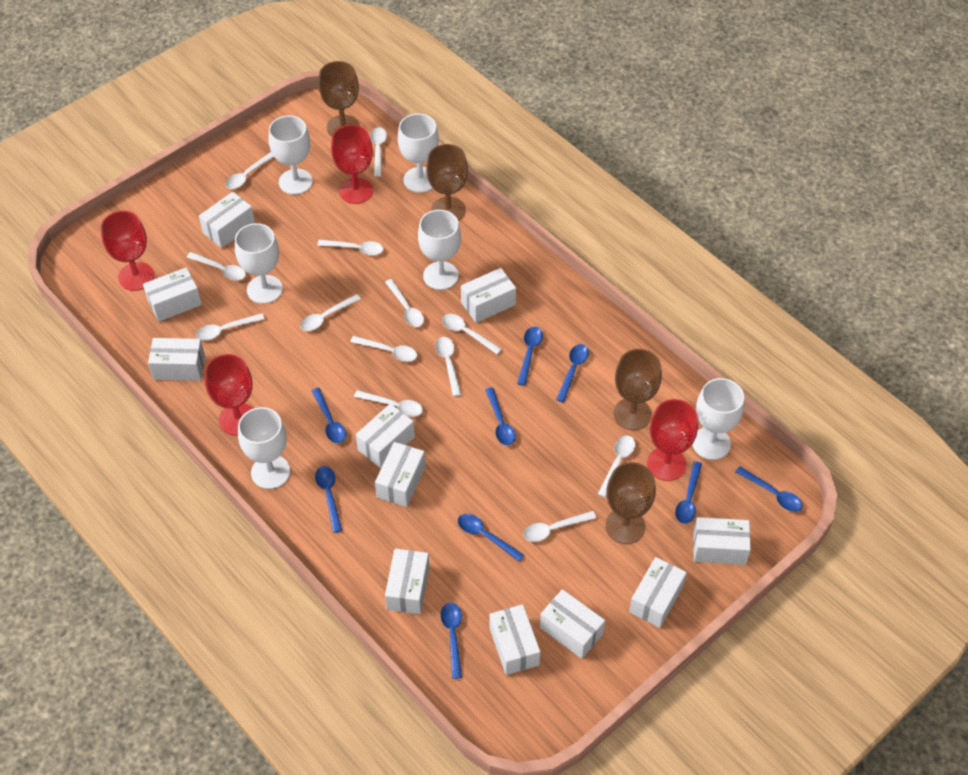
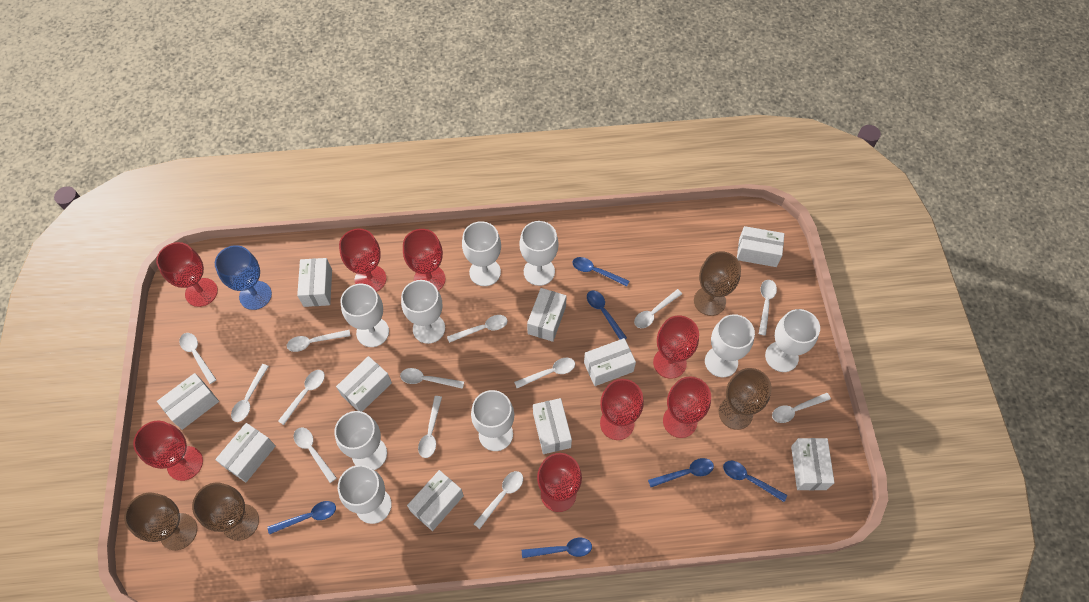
blue goblet: none = 0 -> [215,245,272,310] = 1
blue spoon: [311,388,346,443] [315,466,342,533] [440,603,462,679] [458,514,524,561] [485,387,516,445] [517,327,543,386] [556,344,589,402] [675,461,702,524] [735,466,803,512] = 9 -> [267,501,336,535] [522,538,592,558] [572,257,629,287] [587,291,627,339] [648,458,714,487] [723,461,787,502] = 6
red goblet: [101,210,154,291] [205,354,254,436] [331,125,373,204] [647,399,698,481] = 4 -> [133,421,203,481] [156,242,218,307] [339,228,386,292] [403,229,445,291] [537,453,582,512] [600,379,644,440] [653,316,699,379] [663,376,711,438] = 8
white box: [143,267,202,322] [148,338,205,381] [199,192,255,248] [356,404,415,468] [375,442,425,507] [385,549,429,614] [461,268,516,323] [489,604,540,675] [540,589,605,659] [629,557,687,628] [693,517,751,565] = 11 -> [157,373,219,430] [215,423,276,483] [297,258,332,307] [336,356,392,412] [407,470,464,531] [527,288,567,342] [533,398,572,454] [584,338,636,386] [737,226,784,267] [791,438,835,490] = 10
white goblet: [235,223,283,304] [238,407,290,489] [269,116,313,195] [398,114,439,193] [418,210,461,290] [692,378,744,460] = 6 -> [334,411,387,470] [338,465,392,524] [340,284,389,347] [401,280,445,344] [462,221,501,286] [471,390,514,451] [519,221,559,286] [705,314,755,377] [765,309,820,372] = 9

